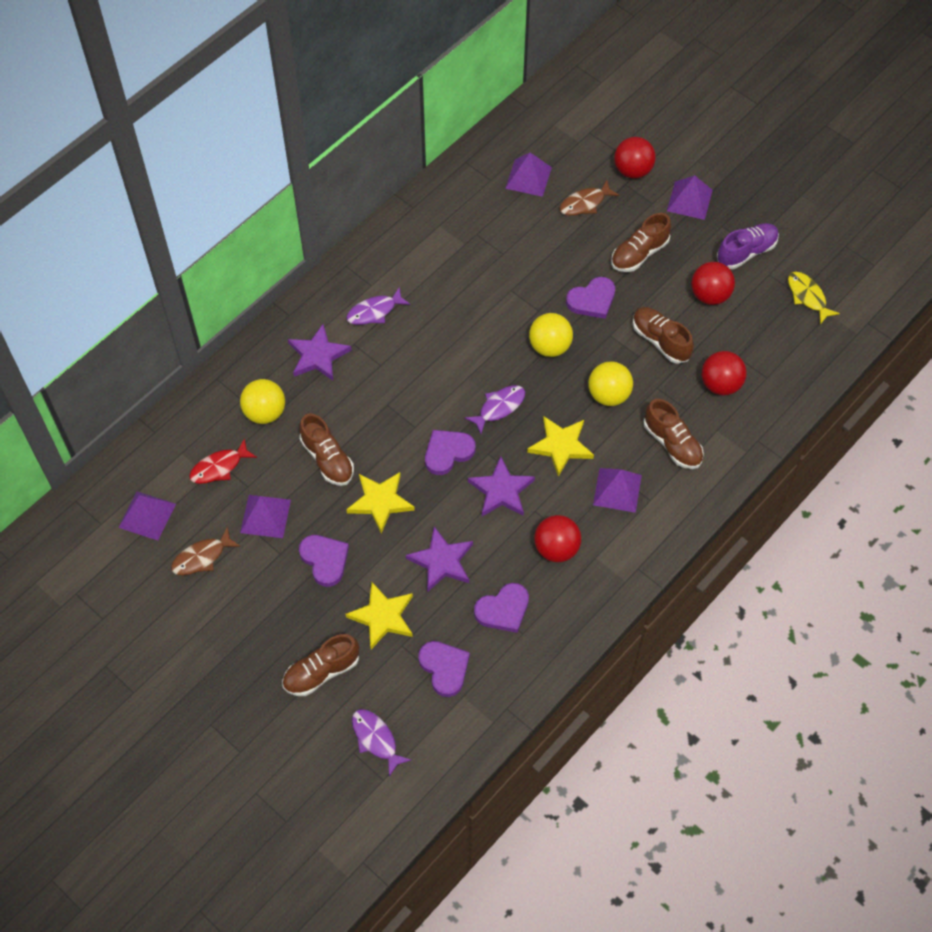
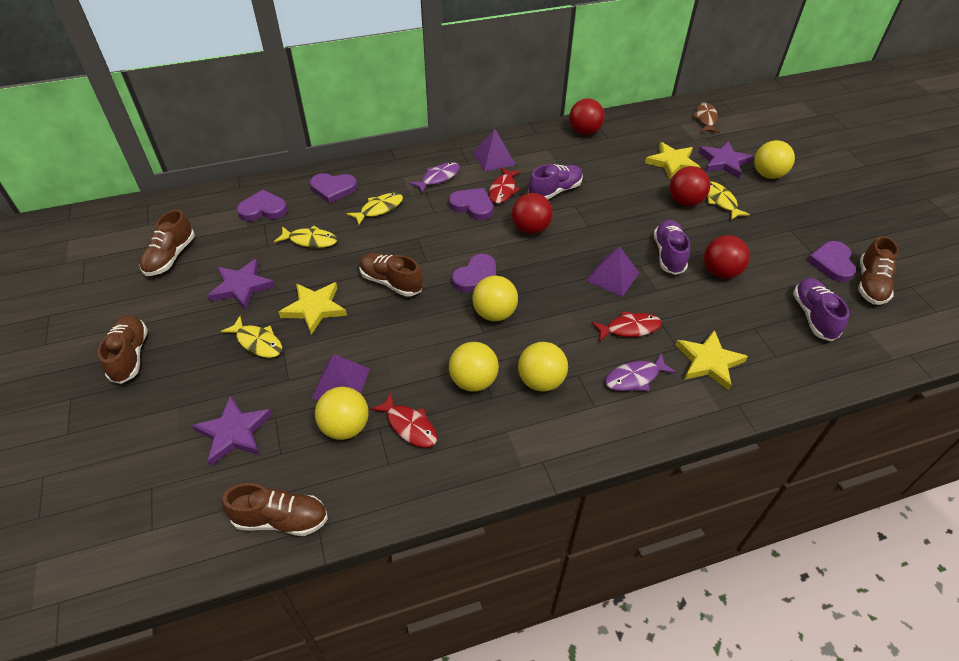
brown fish: [171,526,241,575] [559,180,619,216] = 2 -> [692,102,720,133] = 1
purple fish: [346,287,411,325] [352,709,411,777] [465,385,525,434] = 3 -> [409,162,460,194] [605,353,676,391] = 2
purple pyramid: [119,491,176,540] [240,495,291,538] [505,153,552,197] [593,468,642,513] [667,175,713,220] = 5 -> [312,354,370,400] [473,129,516,172] [586,246,639,297] = 3
purple shoe: [717,223,779,269] = 1 -> [528,164,583,200] [654,220,690,275] [793,278,849,342] = 3
red fish: [189,438,257,484] = 1 -> [370,393,437,448] [489,167,521,203] [592,311,662,342] = 3
yellow ball: [240,379,285,424] [529,313,573,357] [588,361,633,406] = 3 -> [315,387,369,440] [449,342,499,391] [472,276,518,321] [518,342,568,392] [754,140,795,179] = 5
yellow fish: [788,272,840,324] = 1 -> [221,316,282,358] [274,226,337,248] [347,193,403,225] [707,181,750,220] = 4

